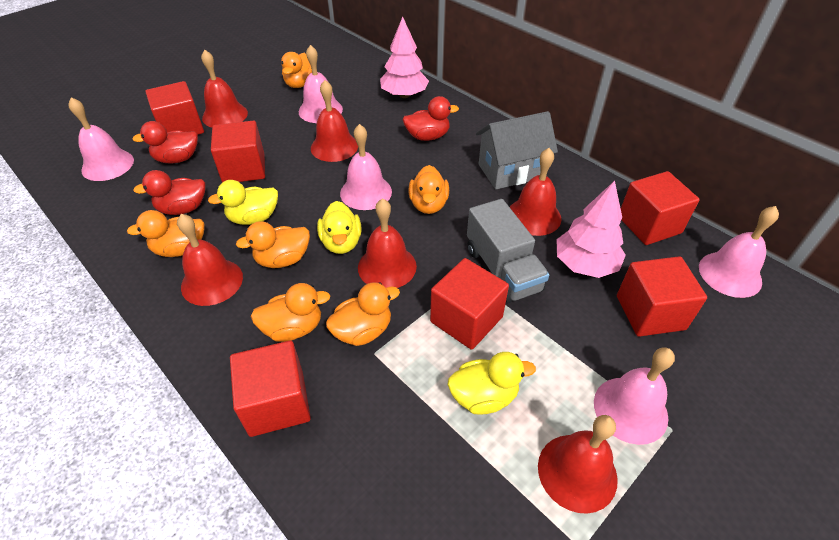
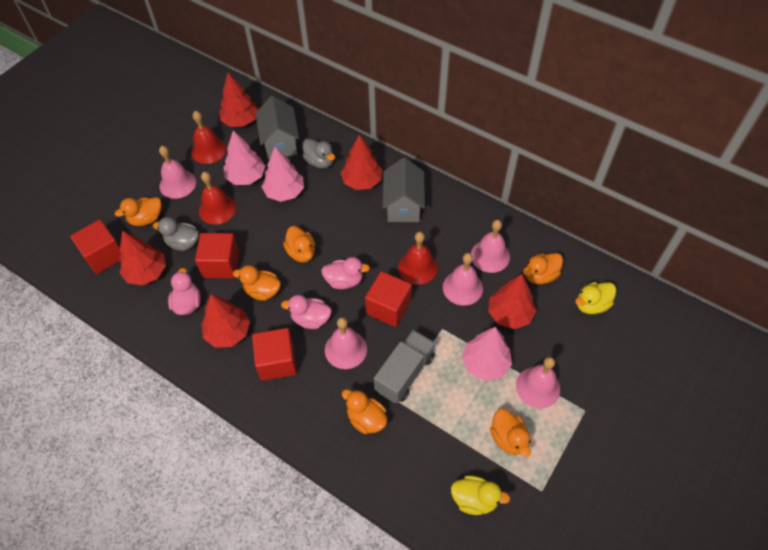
grey duck: none = 0 -> [153,217,199,251] [303,139,335,169] = 2
grey house: [476,111,558,189] = 1 -> [256,96,299,159] [383,158,425,222] = 2
pink duck: none = 0 -> [168,268,201,315] [281,295,332,329] [321,257,370,289] = 3
pink tree: [380,16,429,98] [556,181,626,278] = 2 -> [224,131,265,185] [262,146,304,202] [462,327,512,381] = 3
red bell: [177,214,243,306] [201,50,248,127] [311,80,358,162] [358,198,417,288] [510,148,561,236] [538,415,618,514] = 6 -> [191,111,226,164] [199,172,236,225] [398,232,438,285] = 3
red cube: [145,81,204,135] [211,121,265,182] [230,341,311,437] [430,258,509,350] [617,256,707,337] [621,171,700,245] = 6 -> [70,219,121,274] [195,233,239,278] [252,328,297,381] [365,271,412,327] = 4
red duck: [132,121,198,163] [133,170,206,215] [403,96,459,141] = 3 -> none = 0
red tree: none = 0 -> [119,231,166,286] [202,294,250,348] [219,73,259,127] [340,135,382,190] [488,274,536,329] = 5
yellow duck: [208,180,278,225] [317,201,361,254] [448,352,536,415] = 3 -> [451,476,510,515] [575,282,616,314] = 2

